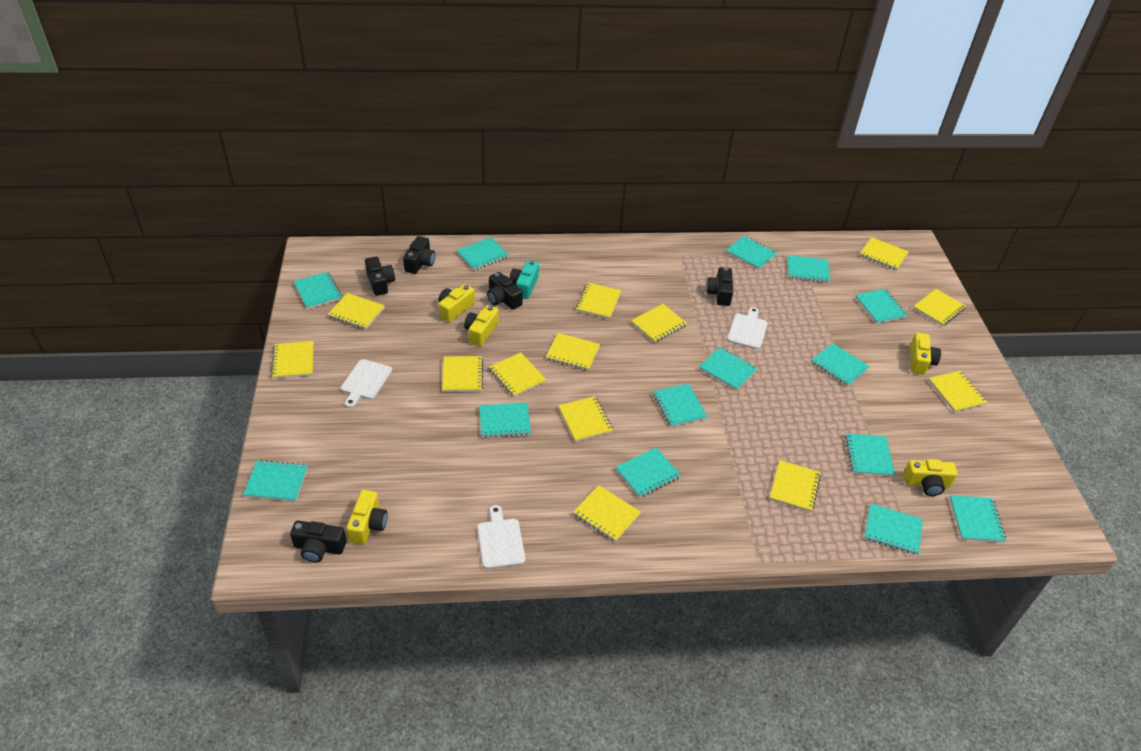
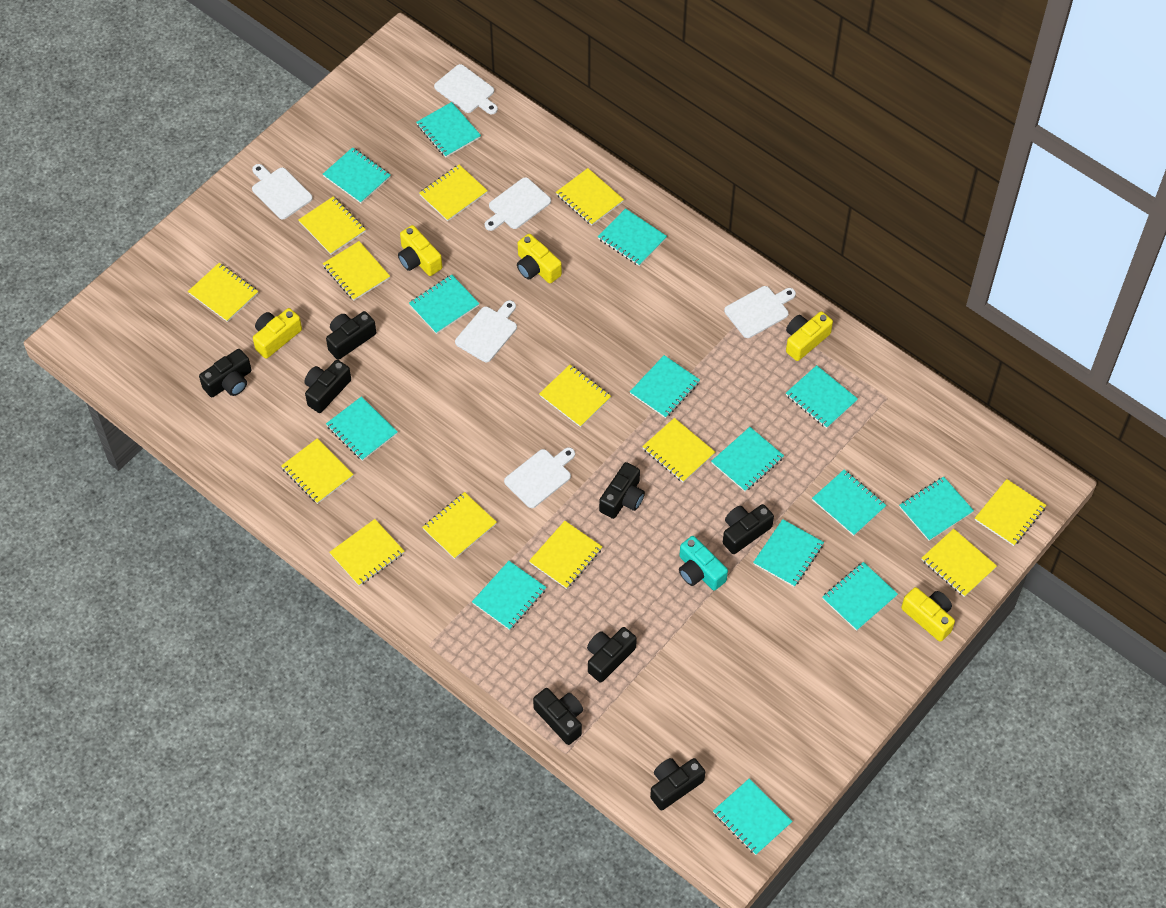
black camera: [290,521,346,563] [365,257,395,296] [403,236,435,274] [487,272,523,310] [706,267,733,306] = 5 -> [199,349,252,398] [304,360,351,413] [326,311,376,360] [533,688,583,745] [587,627,637,683] [599,462,645,519] [650,758,705,811] [723,504,774,554] = 8
white cutting board: [341,359,392,408] [477,505,525,569] [727,307,768,349] = 3 -> [252,164,313,219] [434,64,498,115] [455,300,517,362] [485,177,551,231] [504,447,575,508] [724,286,796,338] = 6

